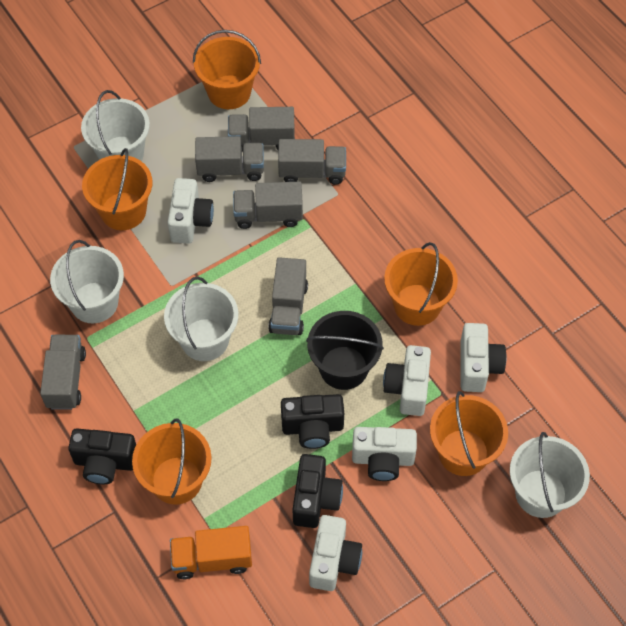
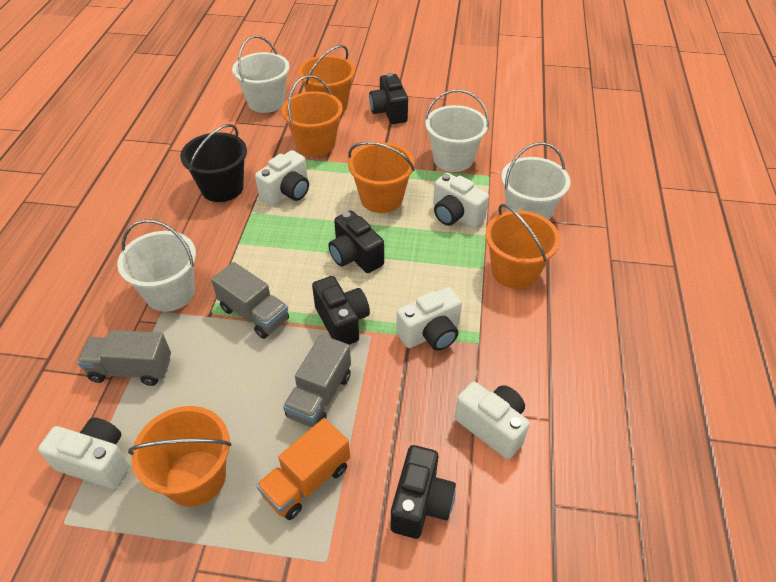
black camera: [68,428,136,484] [281,394,344,449] [292,454,343,528] = 3 -> [312,276,370,345] [328,210,384,273] [369,73,408,124] [391,445,456,539] = 4
grey truck: [40,335,86,410] [195,136,264,182] [228,107,295,152] [233,182,303,229] [268,257,308,335] [278,139,346,185] = 6 -> [77,330,171,386] [211,262,289,339] [283,335,351,427] = 3

